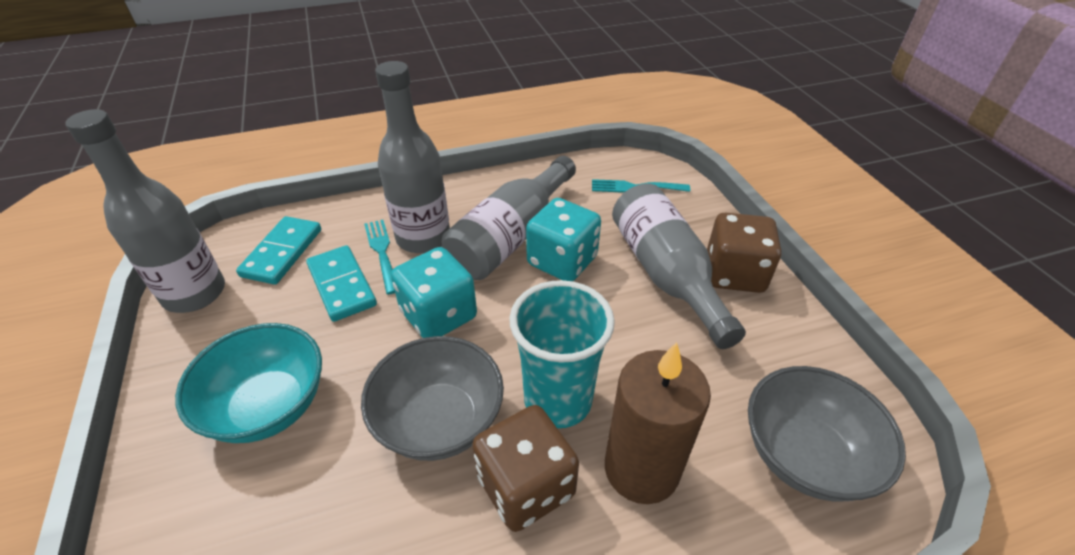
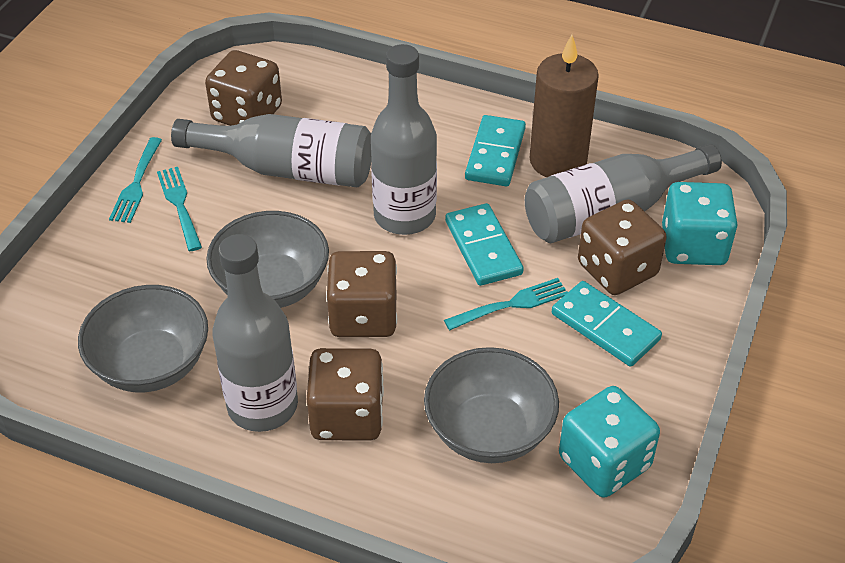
brown dice: [472,405,579,532] [707,213,781,293] = 2 -> [205,50,282,126] [307,348,384,441] [326,251,397,337] [578,199,667,295] = 4
grey bowl: [361,336,504,461] [748,366,906,502] = 2 -> [78,285,208,393] [206,211,329,308] [424,347,559,463] = 3
turquoise bowl: [175,323,322,443] = 1 -> none = 0
turquoise cup: [509,280,615,428] = 1 -> none = 0
turquoise domino: [236,216,321,285] [306,245,377,322] = 2 -> [445,203,524,286] [465,115,526,186] [552,281,662,367] = 3
turquoise fork: [364,220,395,294] [592,179,690,193] = 2 -> [109,137,162,223] [157,167,202,251] [444,278,568,330] = 3

